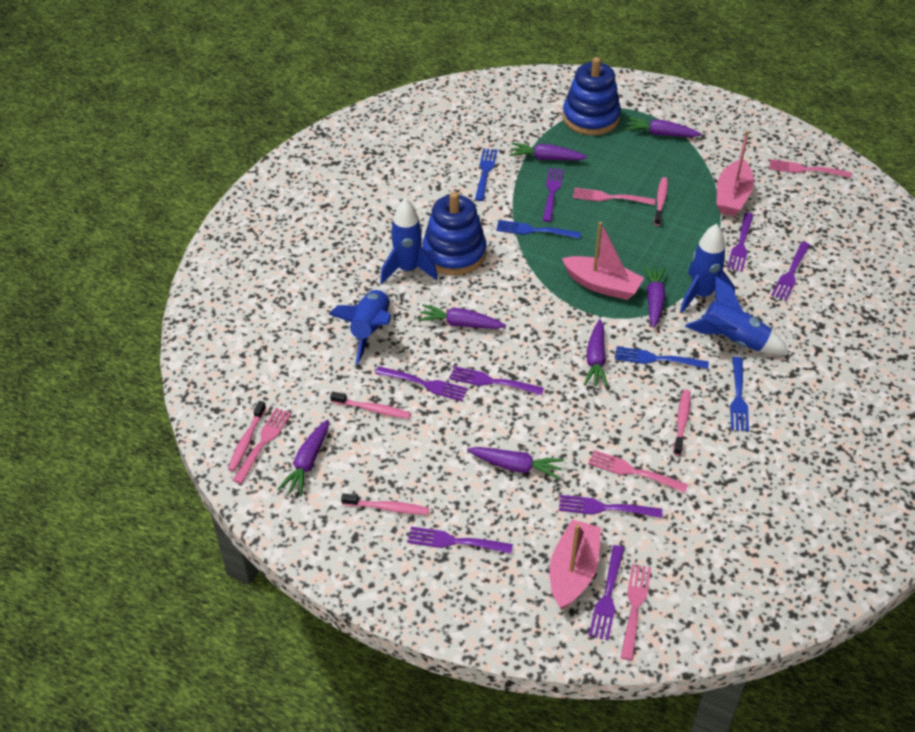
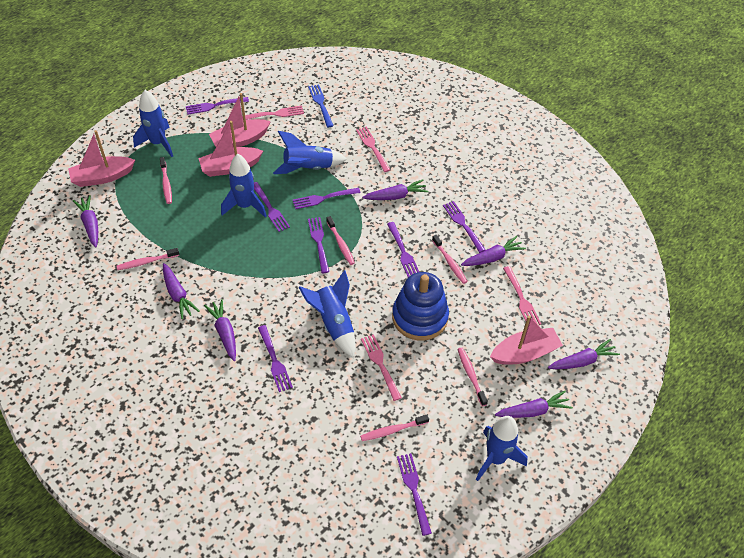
blue fork: [475,148,497,201] [496,220,581,239] [615,346,709,369] [730,357,749,432] = 4 -> [308,84,334,128] = 1
blue rocket: [329,288,392,364] [380,198,438,284] [680,224,735,313] [685,276,789,354] = 4 -> [133,90,173,157] [221,154,267,217] [273,131,347,174] [298,270,356,358] [476,416,528,481] = 5
blue stacking toy: [422,192,487,275] [563,57,621,135] = 2 -> [392,272,449,341] = 1
pink boat: [549,520,601,610] [562,222,644,300] [717,131,754,216] = 3 -> [68,130,135,187] [198,121,263,177] [209,93,271,147] [490,316,563,365] = 4
pink fork: [233,408,292,484] [573,188,655,205] [588,450,688,493] [620,564,651,660] [769,159,851,178] = 5 -> [242,105,304,120] [356,126,390,172] [361,334,402,401] [503,266,541,325] = 4
pink toothbrush: [228,401,266,471] [330,392,411,419] [341,493,429,515] [654,177,668,226] [673,390,691,455] = 5 -> [116,248,179,270] [160,157,172,204] [326,216,355,265] [360,415,429,441] [432,235,468,284] [457,347,488,406] = 6

